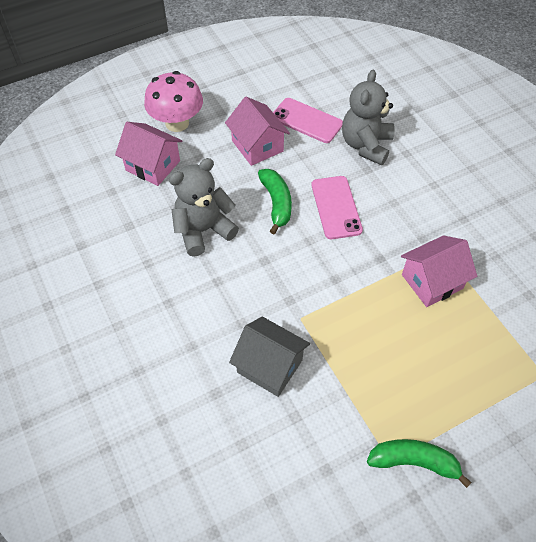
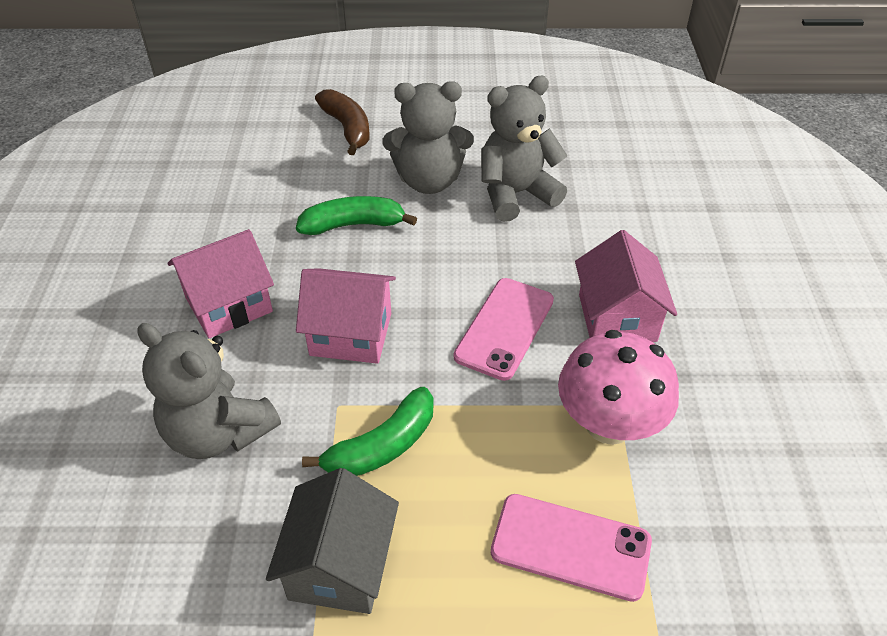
brown banana: none = 0 -> [315,89,370,155] = 1
grey teddy bear: [169,158,239,257] [342,70,395,165] = 2 -> [137,323,281,459] [383,81,474,194] [481,75,567,222] = 3

